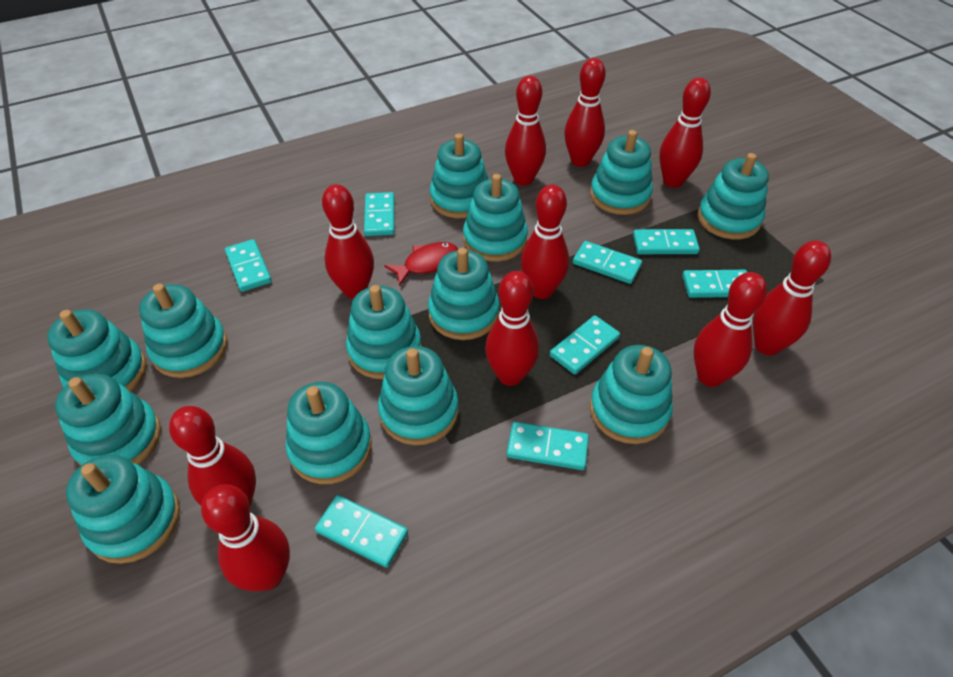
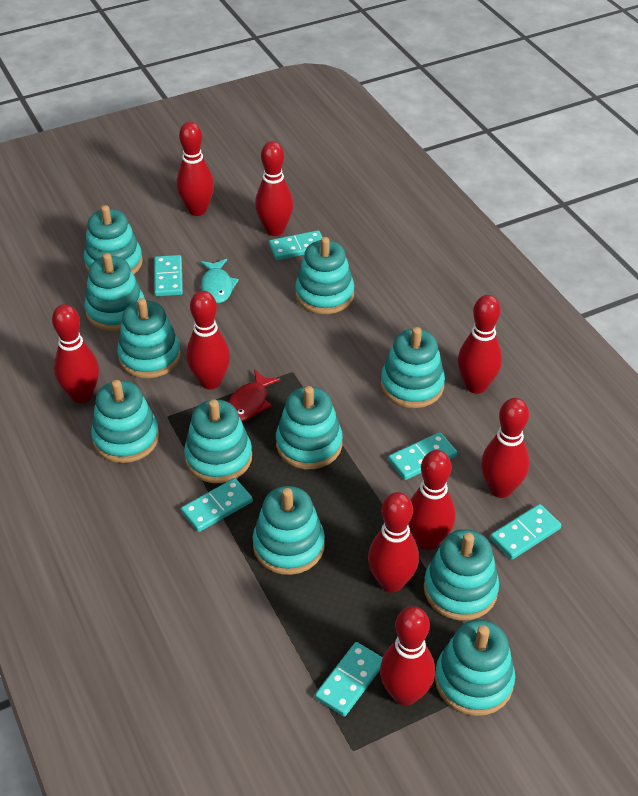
red bowling pin: [169,406,256,506] [201,484,290,591] [322,184,374,299] [485,271,539,386] [505,76,546,185] [521,185,569,299] [564,58,606,167] [659,78,711,188] [694,272,767,387] [753,240,831,355] = 10 -> [52,304,99,403] [176,122,214,216] [186,291,230,389] [255,141,293,236] [368,492,419,593] [380,606,435,706] [408,450,456,550] [458,295,502,394] [481,398,529,498] = 9
turquoise domino: [225,239,272,292] [315,495,408,568] [364,192,395,236] [507,422,589,470] [550,315,620,374] [573,241,642,284] [633,229,700,254] [682,270,747,298] = 8 -> [154,255,183,296] [181,478,253,532] [269,230,322,260] [315,642,383,717] [388,432,457,480] [490,504,561,559] = 6
turquoise fish: none = 0 -> [200,259,239,303] = 1
turquoise stacking toy: [47,309,147,392] [55,373,161,466] [66,454,180,564] [139,283,227,378] [286,382,372,484] [346,285,422,379] [378,346,459,445] [428,248,499,340] [430,133,488,218] [463,174,528,262] [590,130,653,215] [590,345,673,444] [698,153,769,239] = 13 -> [84,205,143,274] [84,253,145,331] [91,380,159,463] [117,298,181,378] [184,399,252,483] [253,486,325,575] [276,386,343,469] [295,237,355,314] [381,327,445,408] [424,529,499,621] [435,620,515,716] = 11

